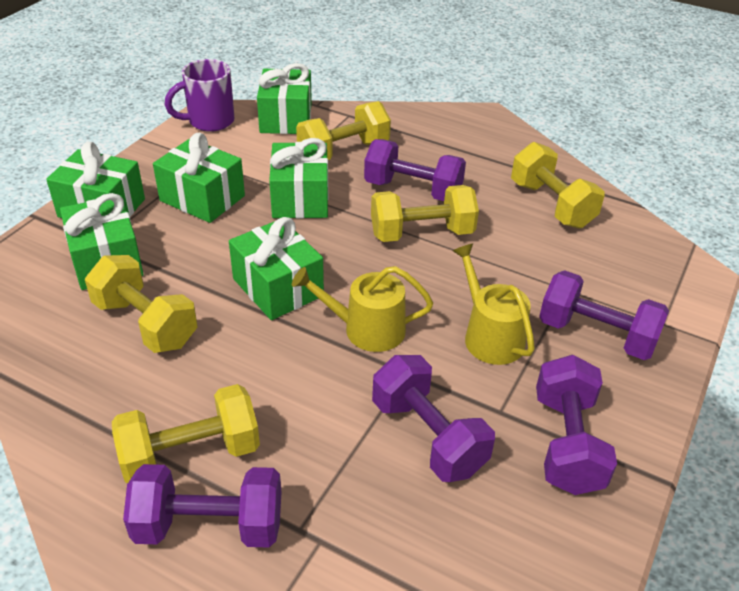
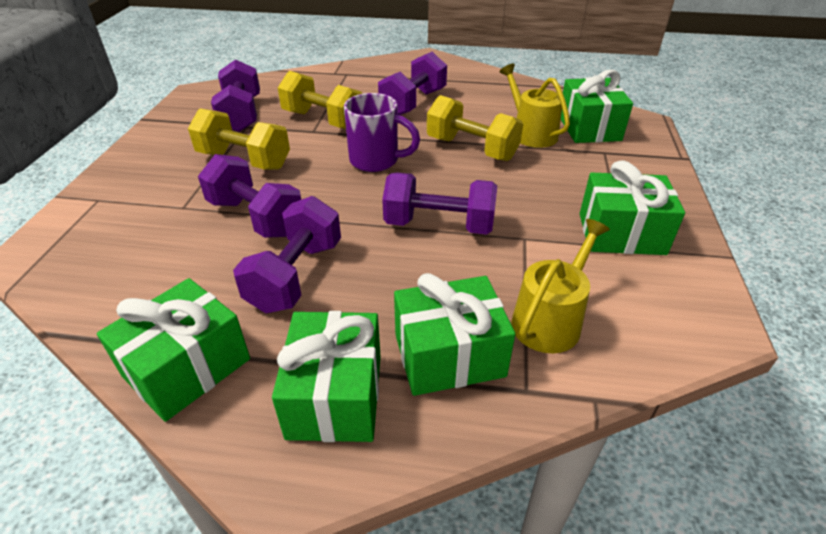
green gift: [46,142,145,218] [60,193,143,290] [153,133,245,223] [229,217,324,320] [257,63,312,134] [269,138,328,219] = 6 -> [97,278,250,422] [272,311,381,442] [394,273,515,396] [561,69,633,143] [580,160,685,255] = 5
yellow dumbbell: [85,255,197,353] [112,384,260,484] [296,101,391,160] [371,185,479,242] [511,142,605,229] = 5 -> [188,108,290,170] [278,71,362,129] [427,95,523,161] = 3

